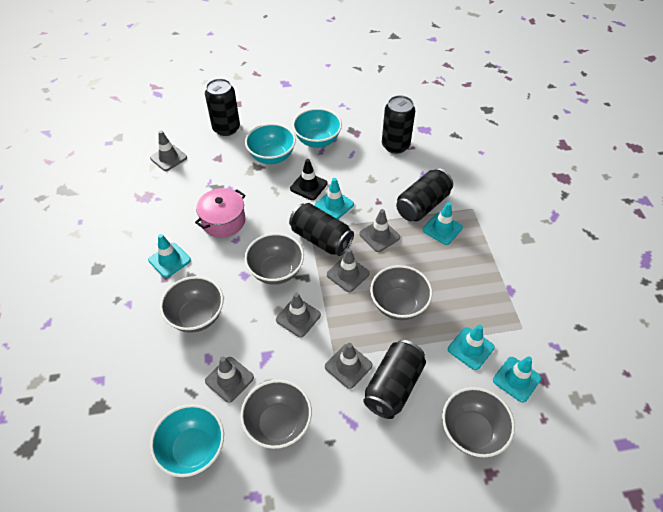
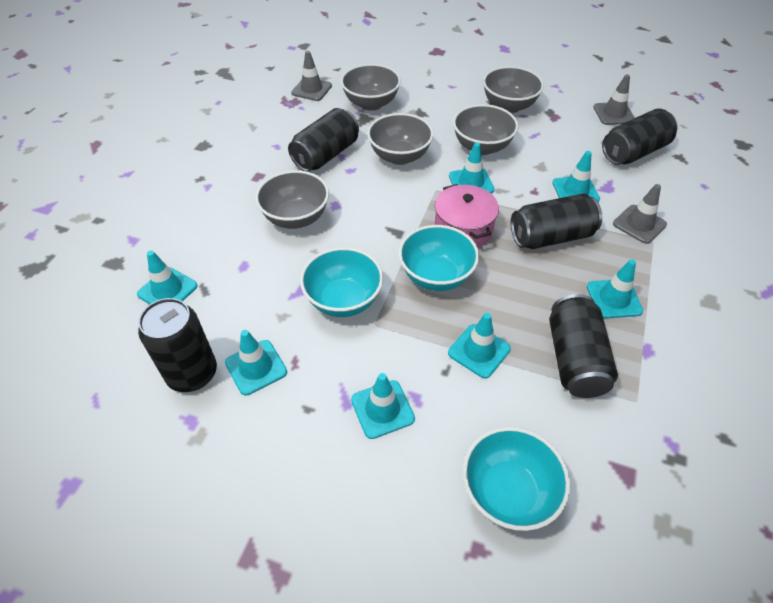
black traffic cone: [290,159,327,200] = 1 -> none = 0
grey traffic cone: [150,130,187,171] [205,357,254,403] [276,293,321,337] [325,343,373,389] [327,248,370,292] [359,209,400,252] = 6 -> [291,51,332,101] [593,75,635,125] [613,184,667,244] = 3
turquoise traffic cone: [148,234,191,278] [315,178,354,219] [423,202,463,245] [448,324,495,370] [493,356,541,403] = 5 -> [137,250,198,304] [225,330,287,396] [351,373,415,439] [448,313,511,378] [449,143,494,193] [552,151,600,202] [587,259,643,318] = 7

